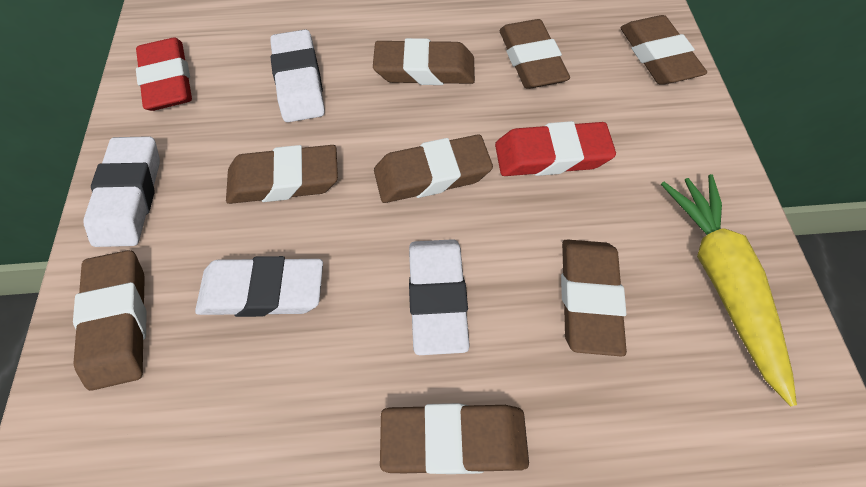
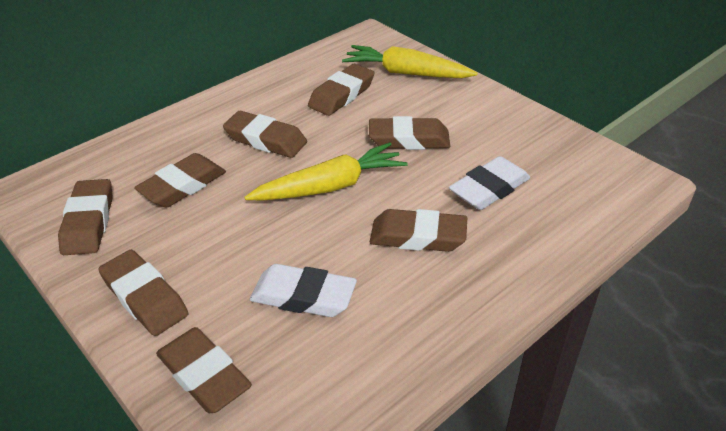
red eraser: [136,38,192,111] [495,121,616,176] = 2 -> none = 0
white eraser: [83,136,160,247] [195,256,323,317] [270,29,325,122] [409,239,470,355] = 4 -> [250,264,357,317] [449,156,530,210] = 2
yellow carrot: [661,174,797,407] = 1 -> [244,142,408,200] [342,45,478,78] = 2

